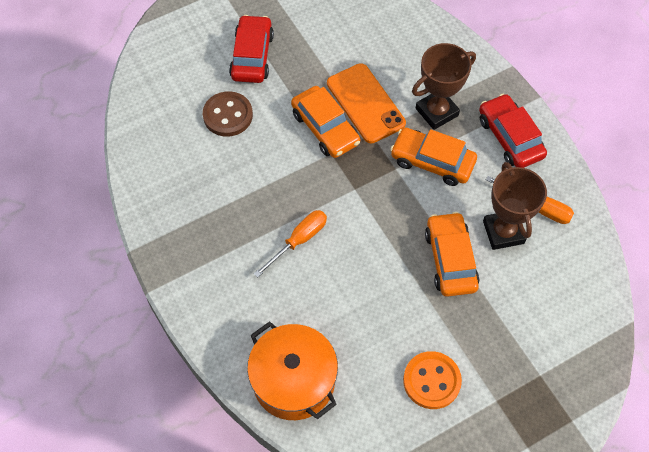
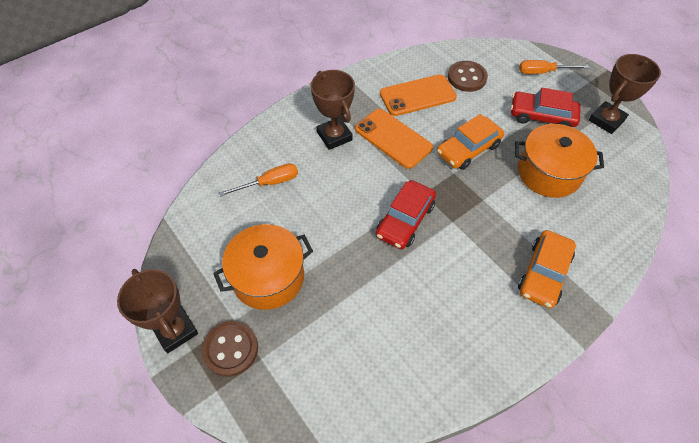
brown button: [203,91,253,137] = 1 -> [202,321,258,377] [448,61,488,92] = 2
brown trophy: [412,43,476,130] [483,162,547,250] = 2 -> [117,269,198,353] [311,70,355,150] [589,54,661,134] = 3
orange button: [403,351,462,409] = 1 -> none = 0
orange car: [291,86,360,158] [390,128,477,186] [425,212,480,297] = 3 -> [437,114,504,170] [518,230,576,308] = 2
orange phone: [327,63,406,143] = 1 -> [355,109,433,169] [380,74,457,116] = 2
orange pot: [247,321,338,420] = 1 -> [213,224,313,310] [515,124,604,198] = 2

